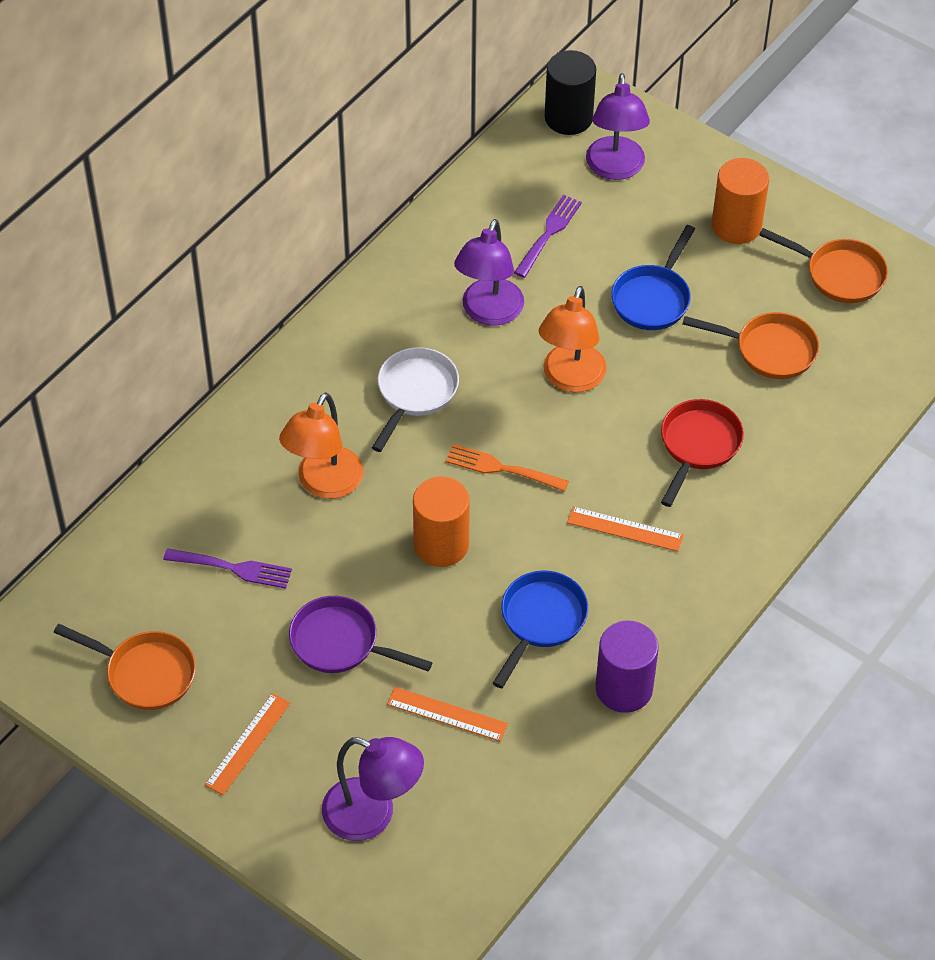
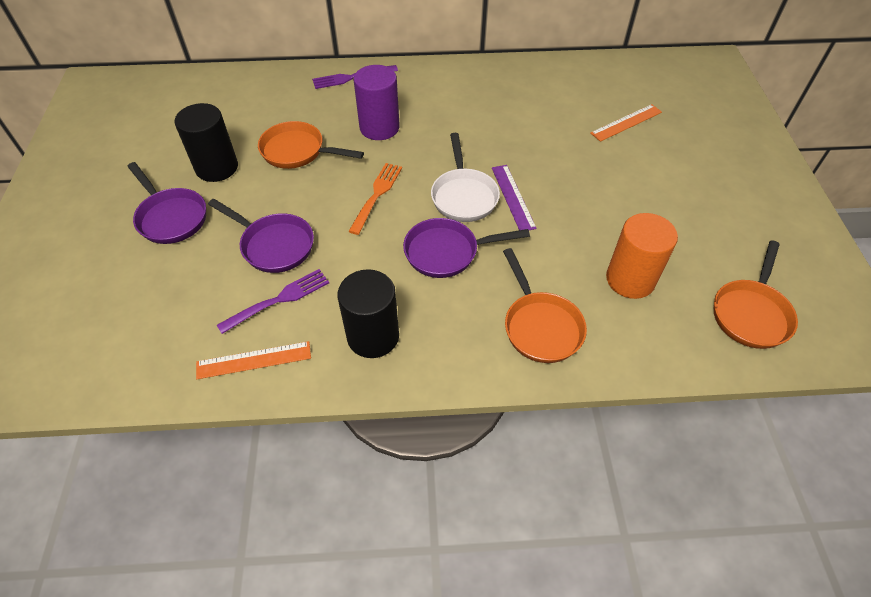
black cylinder: [545,50,596,135] = 1 -> [174,103,238,182] [337,269,399,358] = 2
blue pan: [493,570,588,688] [611,225,695,330] = 2 -> none = 0
orange cylinder: [413,476,470,567] [712,158,769,244] = 2 -> [606,213,678,299] = 1
orange lamp: [279,392,364,499] [539,286,607,393] = 2 -> none = 0
orange ruler: [205,693,290,795] [387,687,508,742] [567,507,683,551] = 3 -> [196,341,311,379] [590,104,662,142] = 2
purple lamp: [322,737,424,841] [454,219,524,326] [586,73,650,180] = 3 -> none = 0
purple pan: [289,596,433,673] = 1 -> [127,162,206,244] [208,199,314,273] [403,218,530,278] = 3
purple ruler: none = 0 -> [492,165,537,230] = 1
red pan: [661,399,744,507] = 1 -> none = 0

